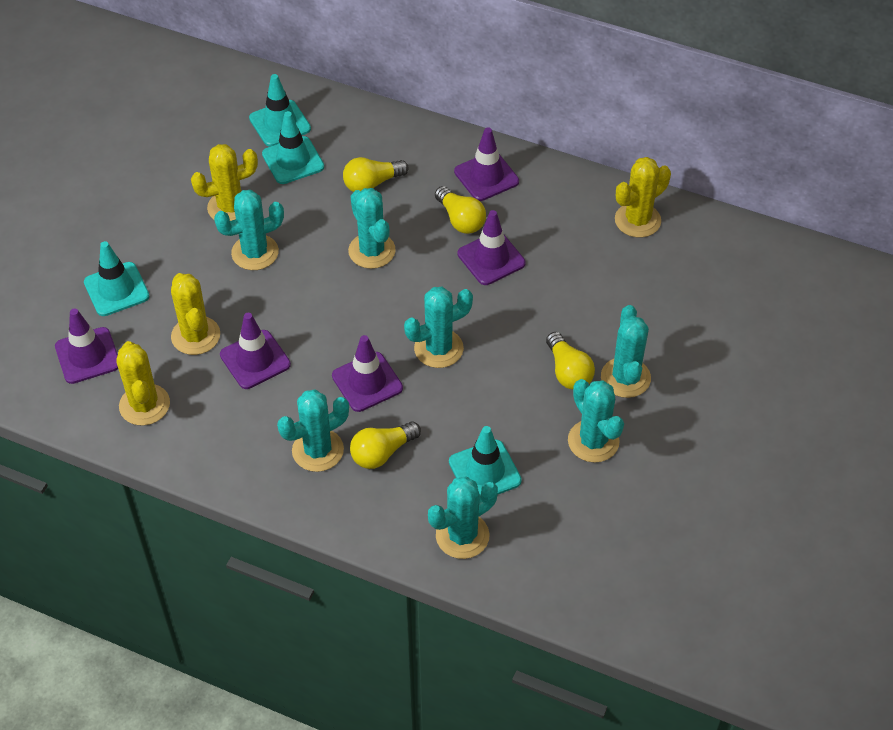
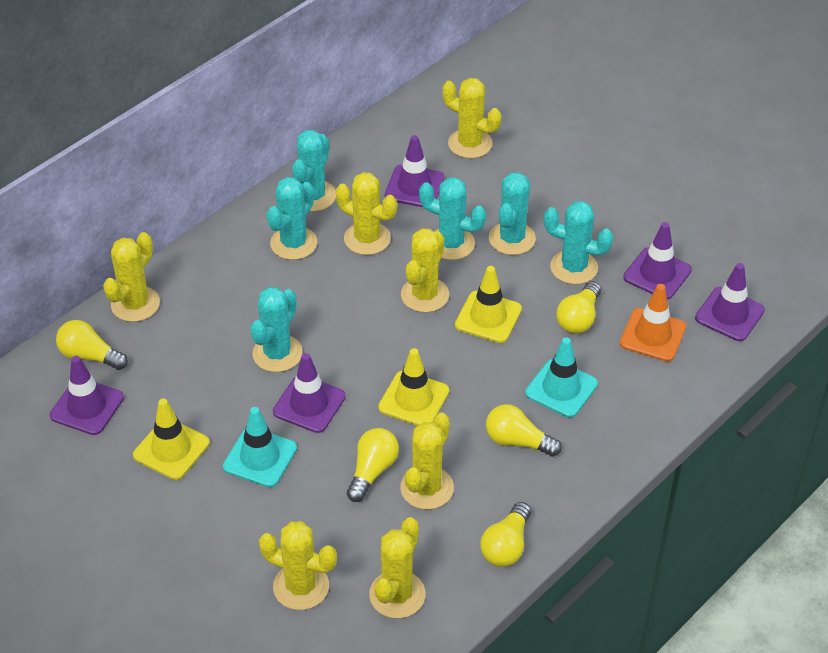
orange traffic cone: none = 0 -> [620,284,686,362] = 1
turquoise cactus: [214,190,284,270] [277,390,349,472] [348,188,396,269] [404,287,473,368] [428,476,498,559] [568,379,624,463] [601,305,651,398] = 7 -> [250,287,303,372] [266,177,317,260] [292,130,336,212] [419,177,486,260] [489,172,536,255] [544,201,613,285] = 6
turquoise traffic cone: [84,241,150,316] [249,74,311,147] [262,111,324,184] [449,426,522,495] = 4 -> [223,407,297,487] [525,337,598,418] = 2
yellow cactus: [116,341,170,426] [171,273,220,355] [191,144,258,221] [615,157,671,237] = 4 -> [103,232,160,322] [259,521,337,610] [336,172,397,255] [369,517,426,618] [400,413,454,510] [401,229,449,312] [442,78,501,158] = 7
yellow light bulb: [343,157,409,192] [350,421,421,469] [435,186,486,234] [546,332,595,390] = 4 -> [56,320,128,370] [347,428,399,502] [480,502,531,567] [486,404,562,457] [556,281,601,334] = 5
yellow traffic cone: none = 0 -> [133,399,210,480] [378,348,449,426] [455,266,522,343] = 3

